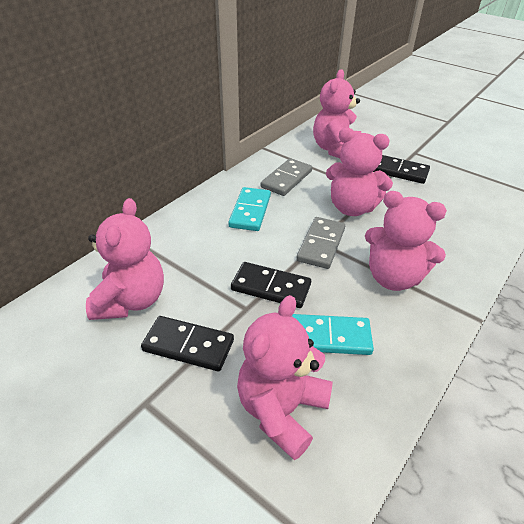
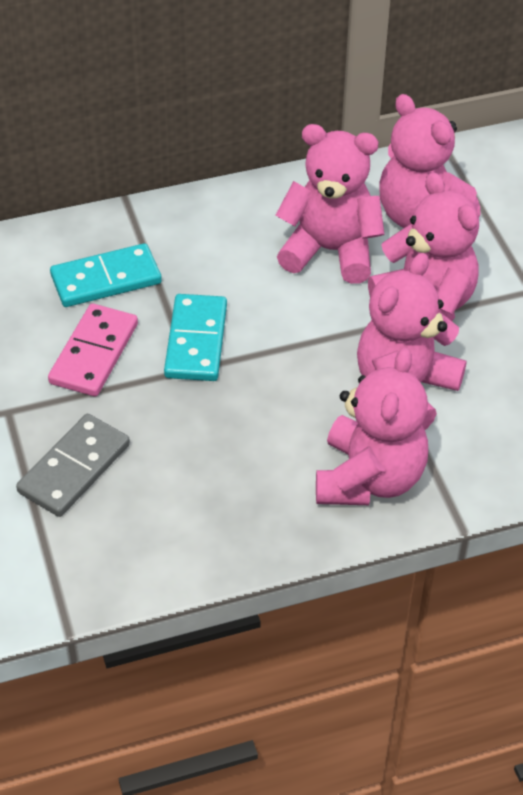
black domino: [141,316,234,371] [231,262,311,308] [373,155,430,184] = 3 -> none = 0
grey domino: [261,158,312,196] [296,217,345,269] = 2 -> [16,414,130,517] = 1
pink domino: none = 0 -> [48,303,138,397] = 1

